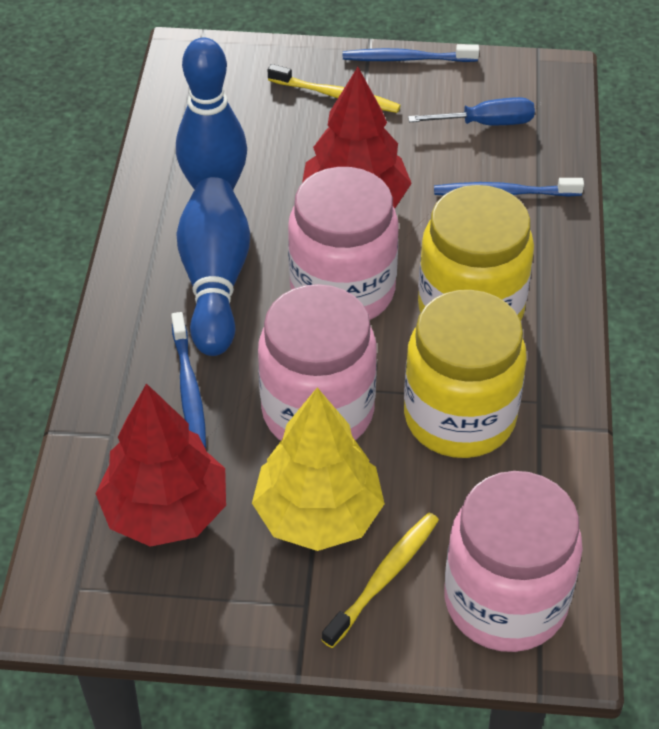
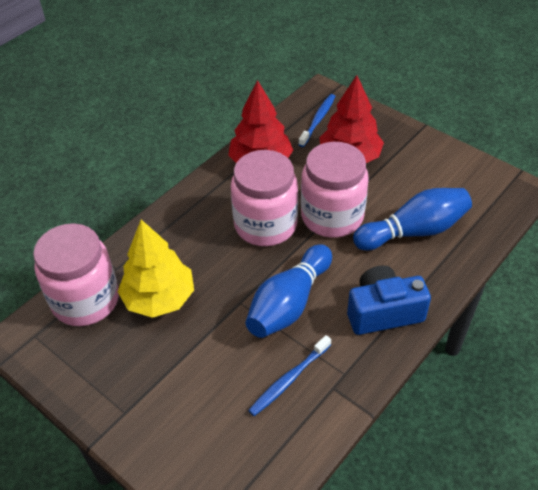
blue camera: none = 0 -> [347,265,431,335] = 1
blue screwdriver: [408,97,535,125] = 1 -> none = 0
blue toothbrush: [171,312,206,448] [343,44,479,62] [434,178,584,197] = 3 -> [248,335,331,416] [298,94,336,147] = 2
yellow jar: [404,290,527,458] [418,185,534,321] = 2 -> none = 0
yellow toothbrush: [268,64,401,113] [322,513,439,648] = 2 -> none = 0

